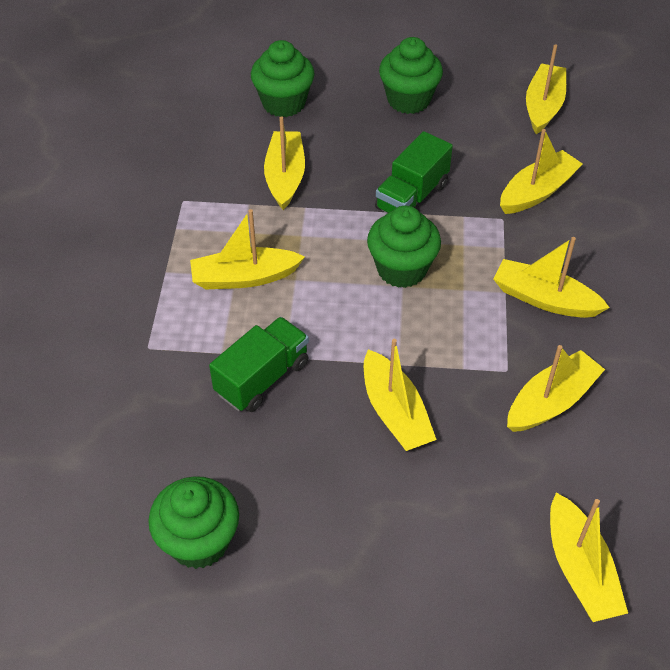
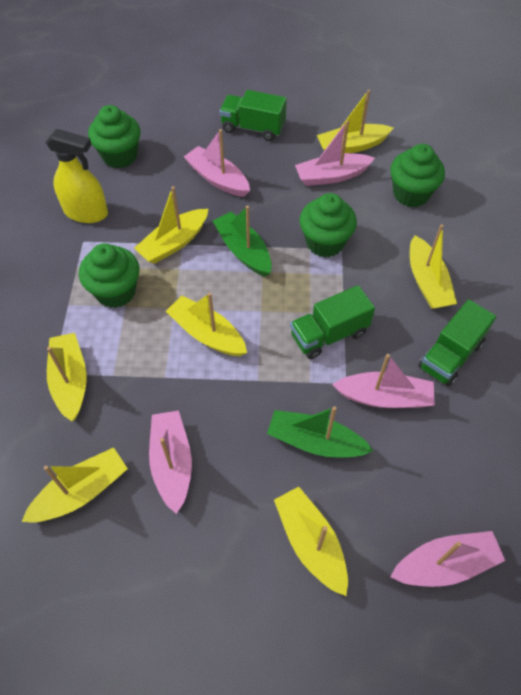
green boat: none = 0 -> [213,206,272,277] [267,406,373,457] = 2
green truck: [209,317,309,412] [375,131,453,213] = 2 -> [220,90,287,141] [290,285,375,359] [418,299,496,386] = 3
pink boat: none = 0 -> [149,411,192,514] [184,129,250,197] [295,120,375,186] [332,354,435,408] [390,531,506,587] = 5
yellow boat: [190,209,305,289] [264,116,305,210] [364,339,437,451] [493,237,610,318] [500,129,582,214] [507,345,605,432] [526,44,566,134] [550,492,628,622] = 8 -> [22,447,128,523] [47,333,86,421] [134,186,208,264] [166,293,247,356] [274,487,348,596] [317,90,393,153] [410,224,457,309] = 7
yellow spray bottle: none = 0 -> [45,129,108,223] = 1

